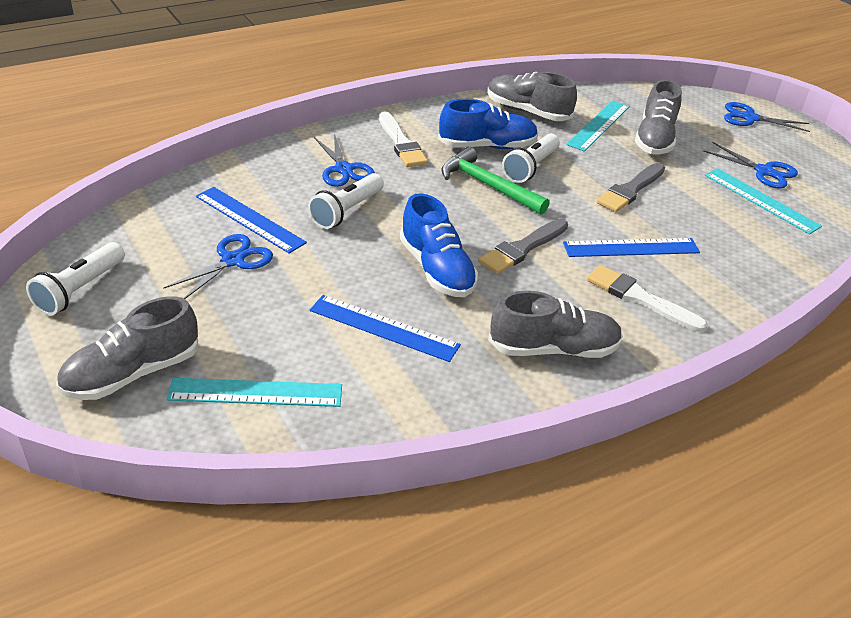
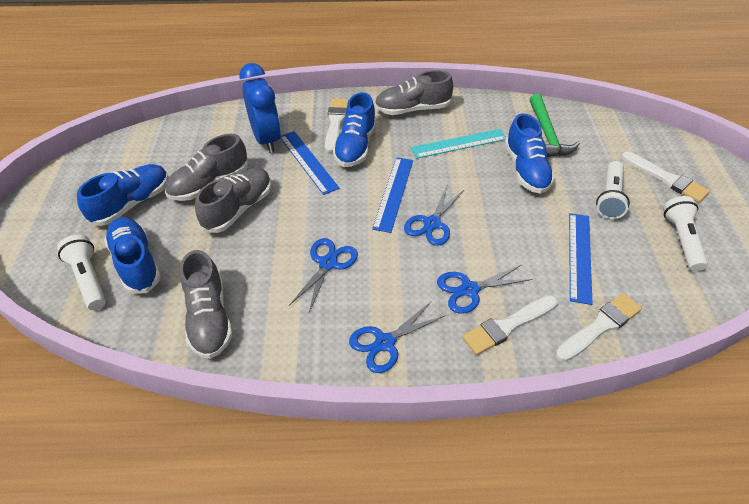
blue clock: none = 0 -> [239,63,281,153] = 1
blue shoe: [400,193,478,297] [438,99,538,149] = 2 -> [77,164,169,226] [104,217,161,294] [333,92,376,167] [505,113,555,194] = 4
grey brush: [478,219,568,274] [597,163,665,212] = 2 -> none = 0
turquoise ruler: [166,378,342,407] [566,100,630,152] [705,168,822,234] = 3 -> [411,129,506,159] = 1
white brush: [379,111,428,167] [587,265,708,332] = 2 -> [325,98,349,153] [462,295,558,355] [556,293,642,362] [621,152,710,202] = 4

